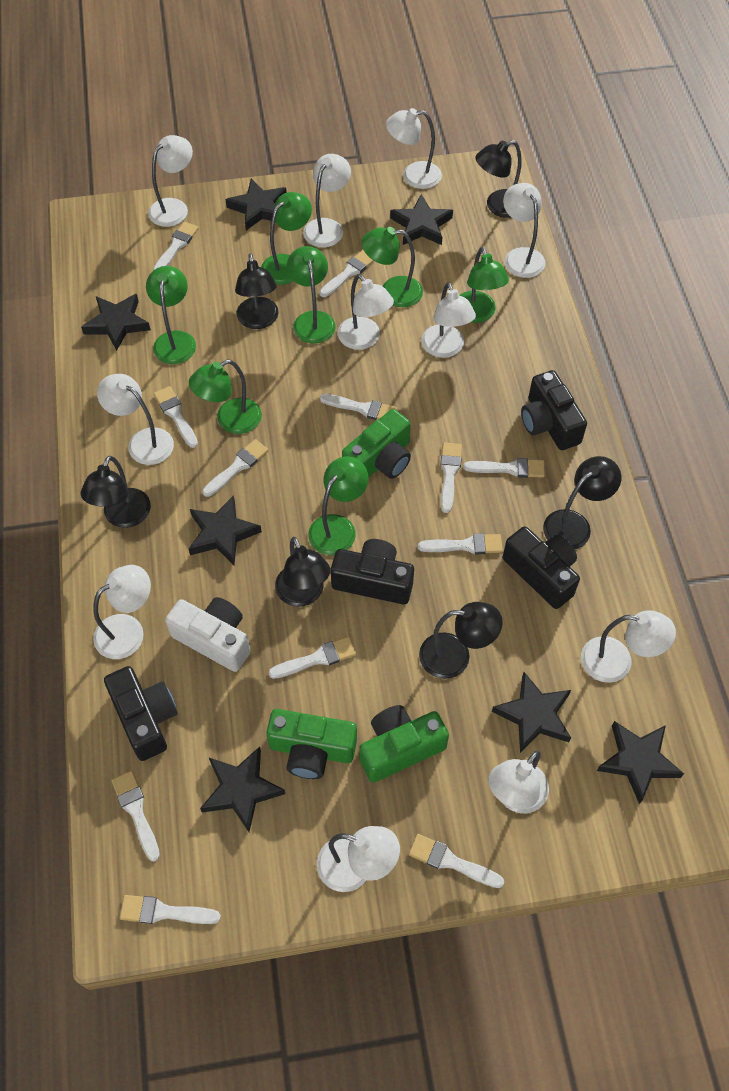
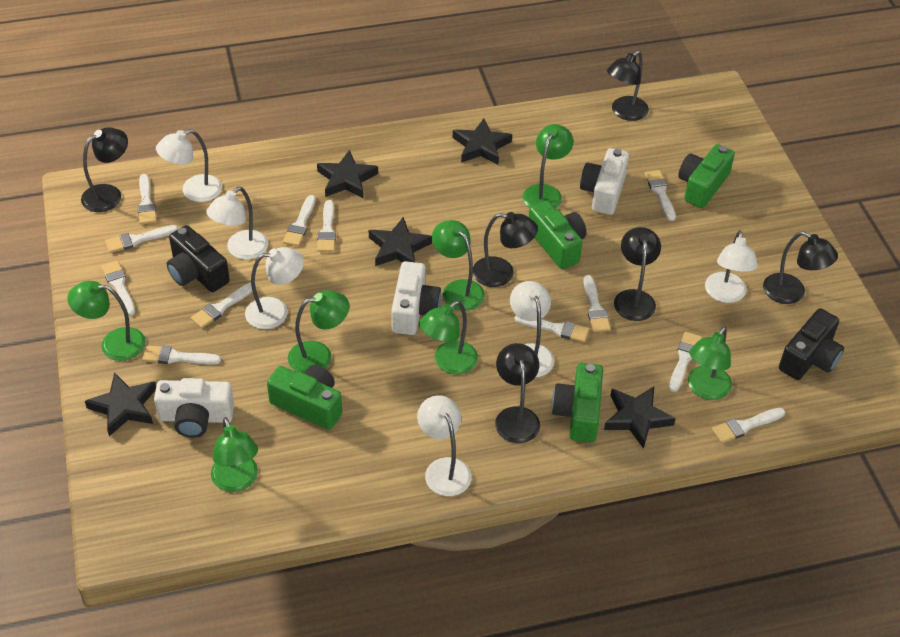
black camera: [104,666,178,761] [331,539,414,605] [503,526,580,609] [521,370,587,450] = 4 -> [167,225,230,292] [779,308,844,380] = 2
black star: [81,294,151,351] [189,495,262,565] [200,747,285,832] [225,179,287,230] [390,194,453,245] [492,672,571,753] [597,721,684,804] = 7 -> [85,372,156,436] [317,150,378,199] [369,217,432,266] [453,119,512,165] [604,387,676,449] = 5
green camera: [266,709,357,779] [342,409,411,479] [359,705,449,783] = 3 -> [267,365,342,430] [529,200,586,269] [552,363,603,443] [678,144,735,208] = 4
white camera: [165,597,251,672] = 1 -> [154,378,234,438] [391,261,441,335] [580,148,629,215] = 3
white lamp: [93,565,151,659] [97,374,174,465] [148,135,193,227] [303,154,351,247] [317,826,400,892] [338,274,394,350] [386,108,442,189] [422,282,476,358] [489,751,549,813] [503,183,546,278] [581,610,676,683] = 11 -> [156,129,222,202] [206,187,268,260] [245,247,304,329] [417,395,472,496] [510,281,554,377] [705,230,758,303] = 6

